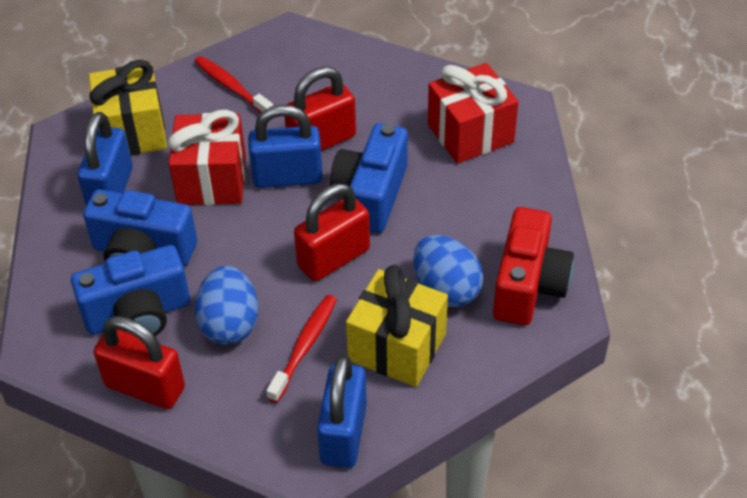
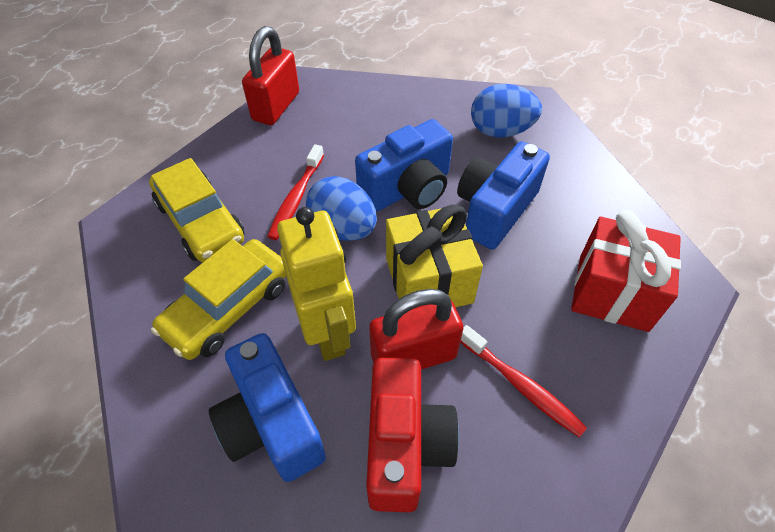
blue padlock: [77,112,133,206] [248,104,323,188] [317,355,367,468] = 3 -> none = 0
red gift: [168,110,246,205] [428,63,518,164] = 2 -> [571,210,681,332] = 1
red padlock: [94,316,185,409] [284,66,356,151] [294,184,370,281] = 3 -> [242,26,299,125] [370,289,463,369] = 2
yellow car: none = 0 -> [149,158,244,262] [151,239,286,360] = 2
yellow gift: [89,60,167,155] [346,265,448,387] = 2 -> [386,204,483,307] = 1
yellow robot: none = 0 -> [277,207,356,361] = 1

